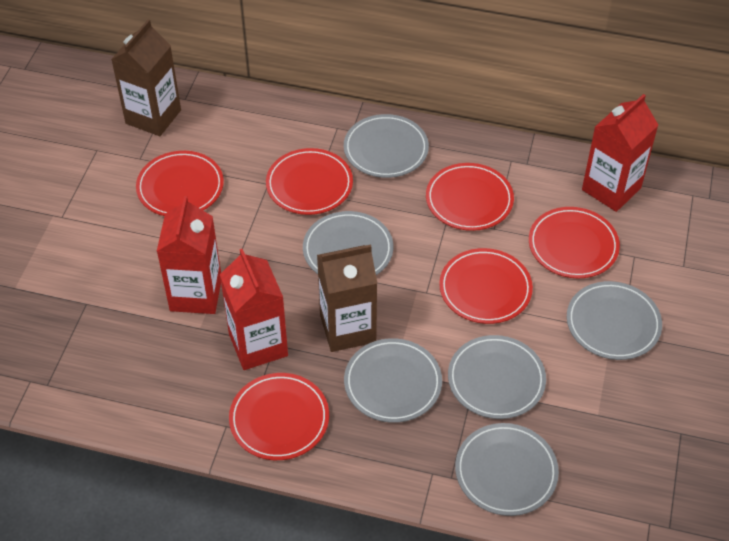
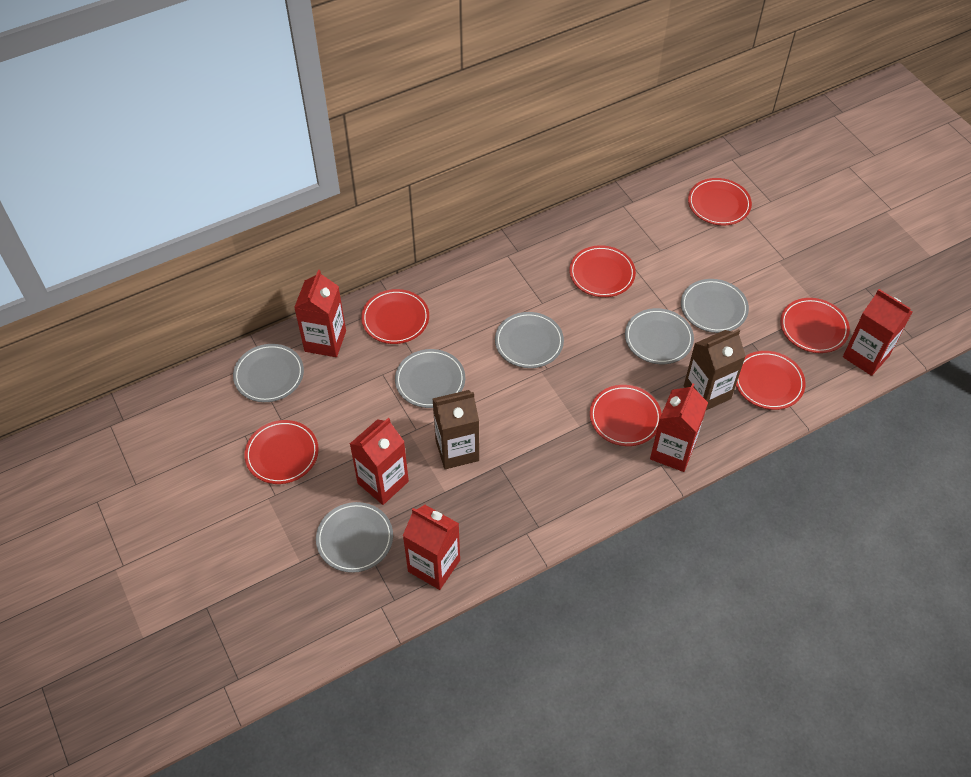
red carton: [157,196,221,314] [220,249,288,370] [582,94,658,212] = 3 -> [294,270,346,357] [350,418,409,505] [403,505,460,590] [650,383,708,472] [843,289,913,376] = 5
red plate: [136,151,224,216] [229,373,329,460] [266,148,353,215] [426,163,514,231] [439,248,533,324] [529,207,620,278] = 6 -> [244,420,319,484] [361,289,429,344] [569,245,636,297] [590,385,662,446] [688,178,752,225] [736,351,806,410] [780,298,850,353] = 7

